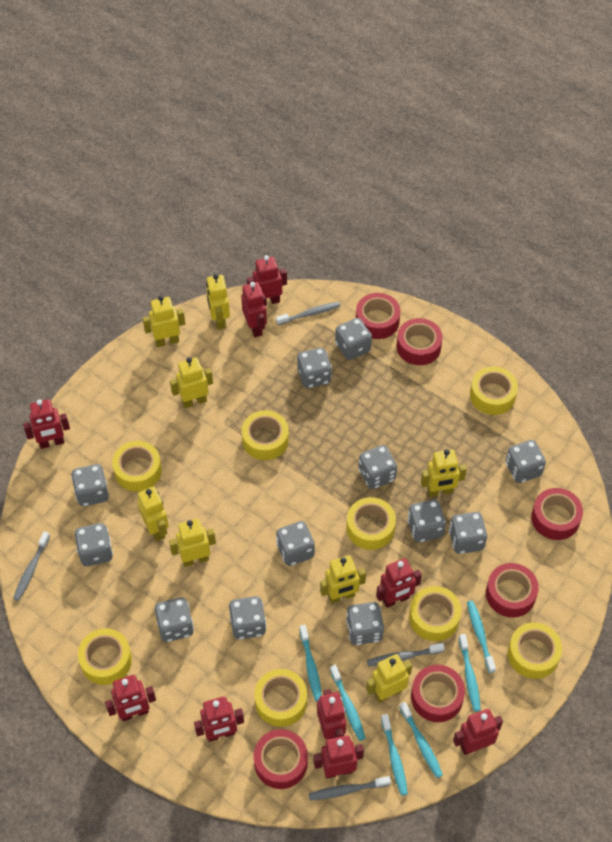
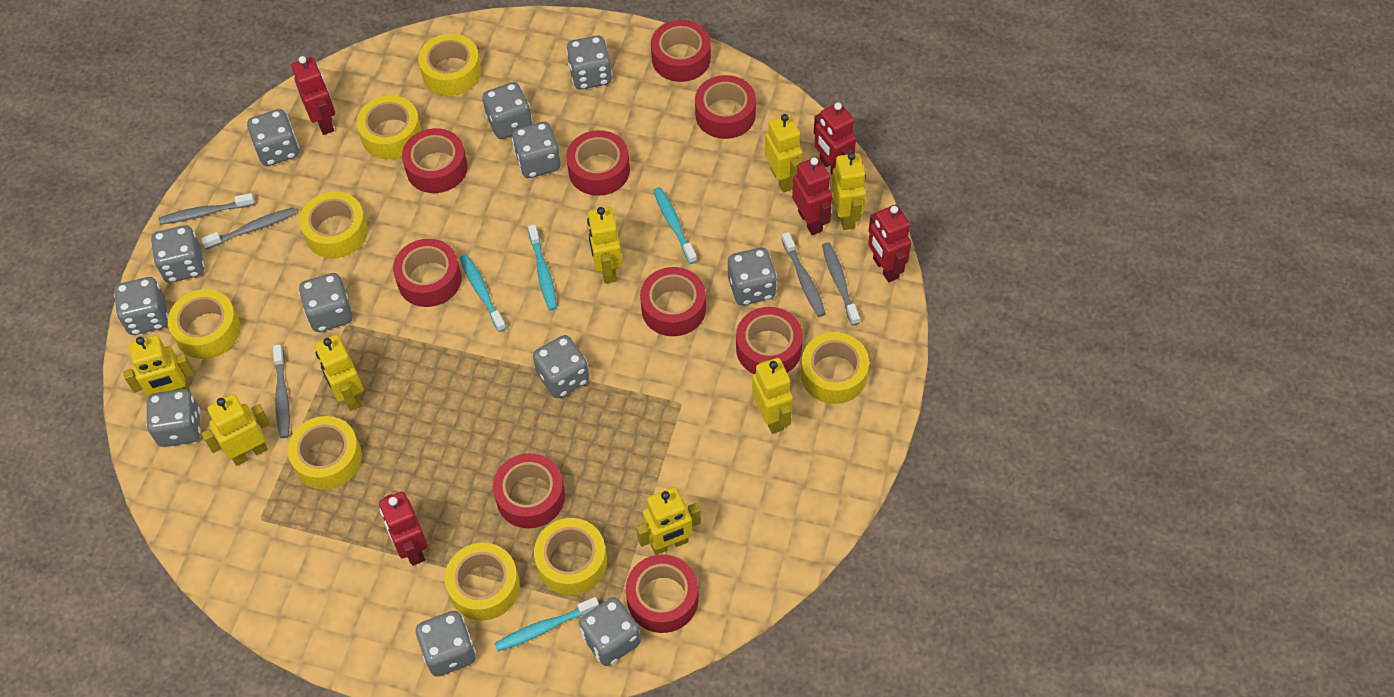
grey toothbrush: [13,531,50,601] [276,302,340,325] [309,776,391,800] [367,643,445,667] = 4 -> [159,193,255,225] [201,207,296,249] [273,345,290,438] [782,232,826,317] [822,242,860,326] = 5
red robot: [23,399,70,449] [105,675,156,721] [194,696,244,742] [241,282,267,337] [247,255,287,306] [314,735,364,778] [317,689,346,739] [376,558,422,608] [453,709,503,755] = 9 -> [291,56,335,135] [379,491,428,566] [792,157,832,235] [814,102,856,175] [868,205,911,282] = 5
red tape: [254,729,308,789] [356,293,400,339] [397,318,443,365] [411,665,465,722] [486,563,539,618] [531,488,583,540] = 6 -> [393,239,461,307] [402,128,468,193] [493,453,565,528] [566,130,630,196] [626,555,699,633] [640,267,706,336] [651,20,711,82] [695,75,756,139] [736,307,803,374] = 9
turquoise toothbrush: [300,625,322,701] [330,665,366,741] [381,714,408,796] [399,702,443,778] [459,634,481,712] [467,601,496,673] = 6 -> [460,254,506,332] [494,597,599,651] [528,224,557,311] [653,187,697,264] = 4

